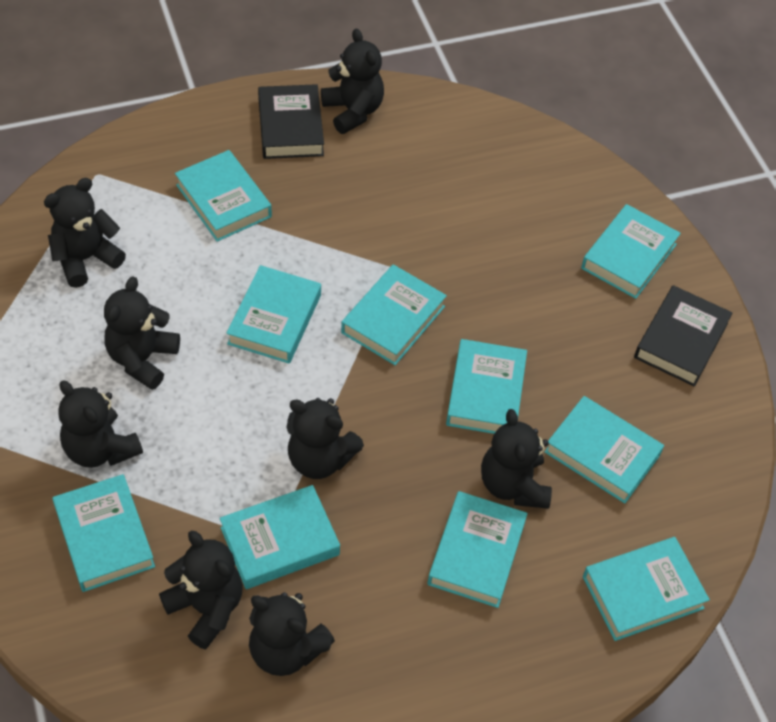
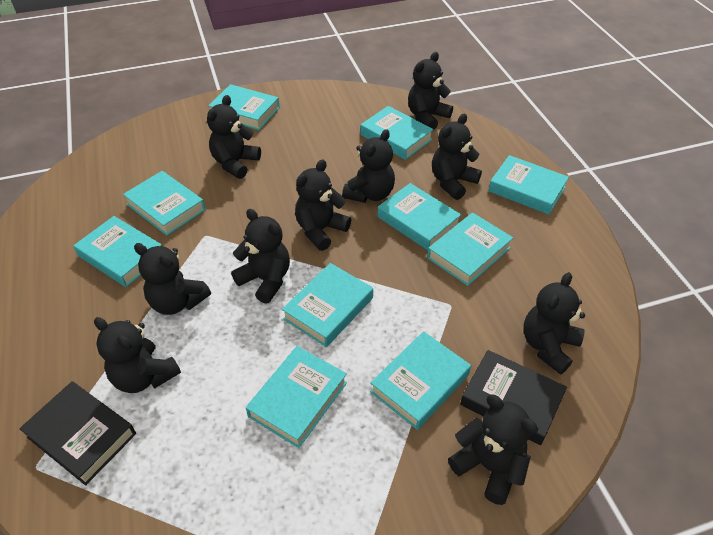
black teddy bear: [44,178,126,288] [58,380,143,468] [104,276,180,390] [159,531,243,650] [249,592,335,676] [286,398,364,479] [321,28,384,134] [481,409,552,509] = 8 -> [94,317,181,393] [134,243,211,315] [207,95,261,179] [231,209,290,304] [295,160,351,251] [342,129,395,203] [408,52,453,129] [432,113,482,200] [448,395,538,505] [523,272,585,375] = 10

